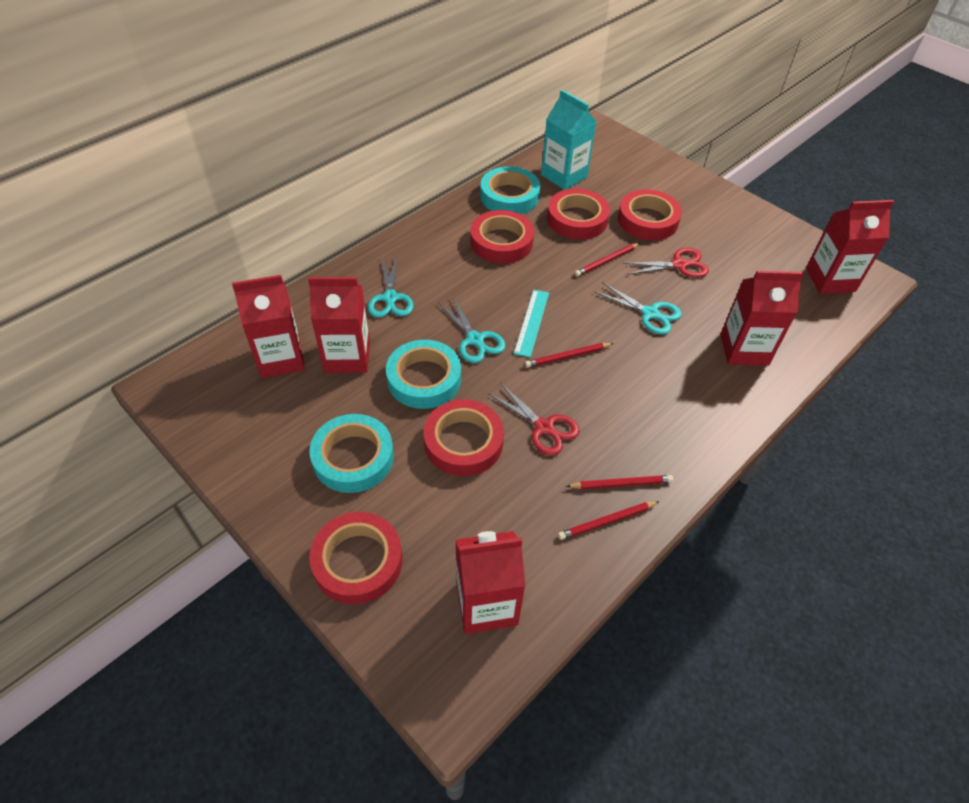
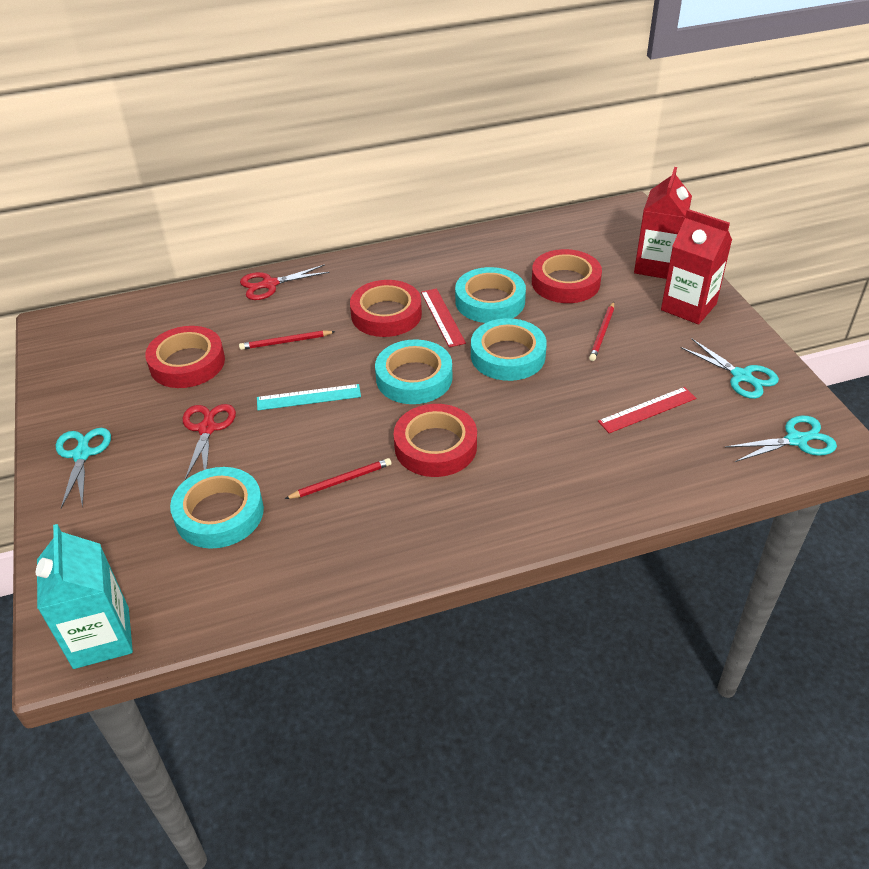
red carton: [232,275,305,378] [308,277,370,373] [455,531,525,634] [720,271,804,366] [806,200,894,294] = 5 -> [634,167,692,279] [661,209,732,324] = 2
red pencil: [525,343,614,367] [558,501,660,540] [566,475,673,489] [575,243,640,277] = 4 -> [239,330,336,350] [285,458,391,499] [589,302,614,361] = 3
red ruler: none = 0 -> [421,288,466,347] [598,387,696,433] = 2
red tape: [309,512,402,605] [423,399,504,476] [470,210,534,264] [547,189,610,240] [618,189,682,240] = 5 -> [145,326,225,388] [350,280,422,337] [394,404,477,477] [532,249,602,303] = 4
turquoise tape: [310,414,394,493] [386,340,461,409] [480,166,540,214] = 3 -> [170,467,264,549] [375,339,452,404] [455,267,526,323] [471,318,547,381] = 4

